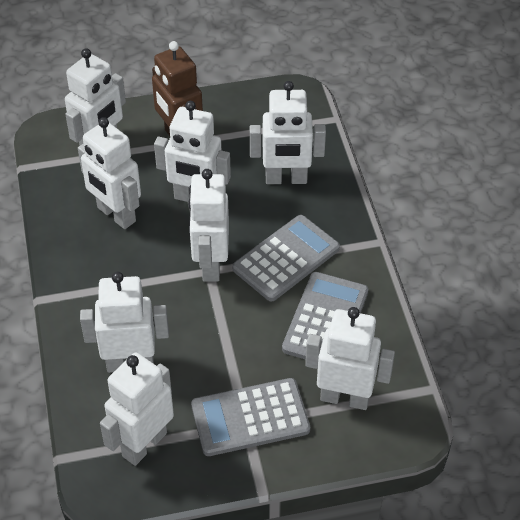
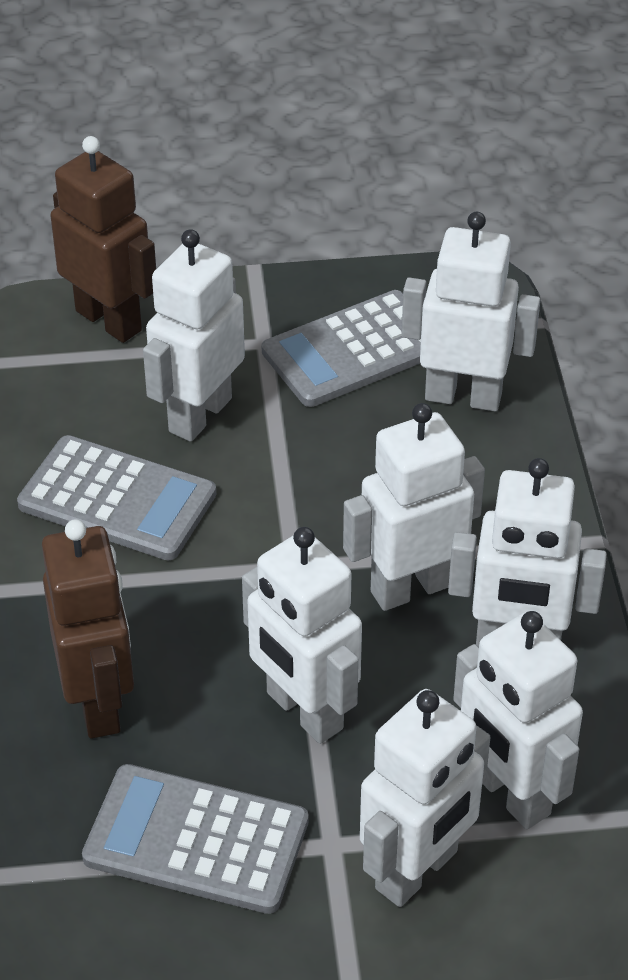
brown robot: [152,41,203,136] = 1 -> [42,519,134,739] [50,136,156,343] = 2
white robot: [65,48,126,145] [78,117,141,229] [80,271,169,373] [100,353,174,466] [154,101,231,202] [188,169,229,282] [250,81,326,184] [305,307,395,410] = 8 -> [143,229,245,442] [242,527,362,744] [343,403,485,611] [360,689,490,907] [402,212,540,411] [448,458,607,647] [453,611,583,829] = 7

